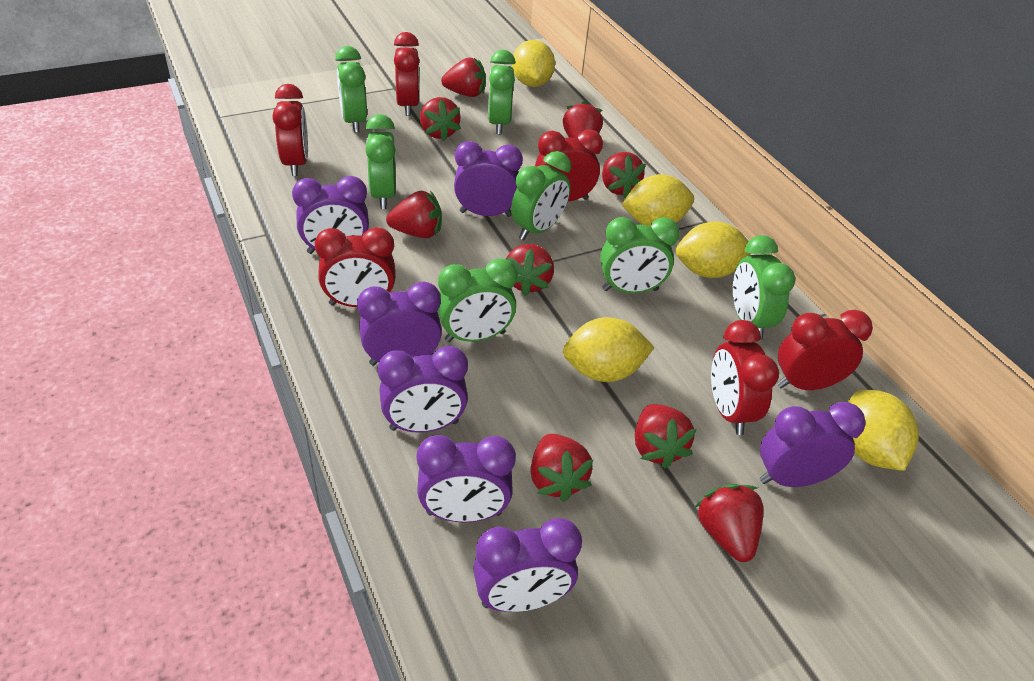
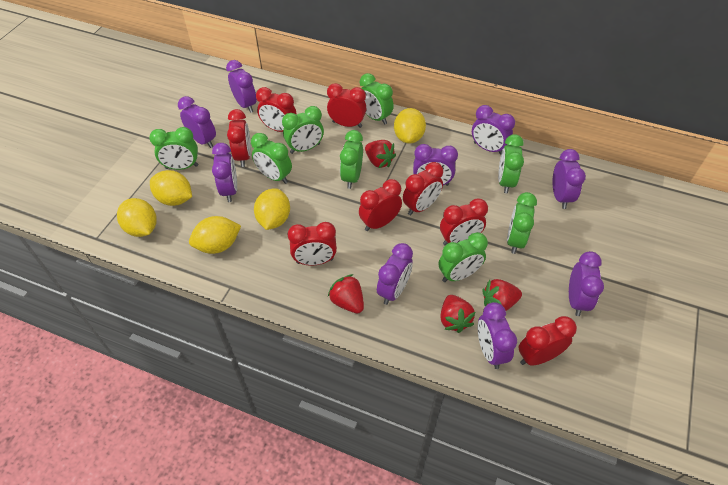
green clock: [335,46,367,133] [365,114,396,209] [438,258,517,342] [488,50,515,134] [511,151,571,240] [600,217,680,293] [733,235,795,340] = 7 -> [149,127,198,170] [251,133,292,184] [282,106,324,154] [340,130,363,189] [360,73,394,125] [438,232,488,282] [498,134,524,194] [507,192,537,254] = 8
purple clock: [292,176,369,254] [357,281,442,366] [378,346,468,433] [417,435,516,522] [454,141,523,217] [473,518,582,612] [760,402,866,487] = 7 -> [178,96,216,148] [212,143,237,202] [226,60,257,113] [377,243,413,305] [413,144,458,186] [472,105,515,155] [478,302,517,369] [552,149,586,209] [569,251,604,316] = 9
red clock: [272,84,308,176] [315,227,395,307] [394,32,420,116] [535,129,603,201] [711,320,779,435] [777,310,873,390] = 6 -> [227,109,251,167] [256,87,297,132] [287,222,337,266] [327,83,367,128] [359,179,402,231] [403,162,443,215] [440,198,488,245] [518,316,577,366] = 8
red strawberry: [386,191,442,238] [420,97,461,141] [441,58,486,97] [506,244,554,296] [530,434,594,502] [563,100,603,139] [602,152,646,198] [635,404,697,469] [695,484,764,562] = 9 -> [328,274,364,313] [365,140,396,168] [440,295,475,333] [482,279,522,311] = 4

